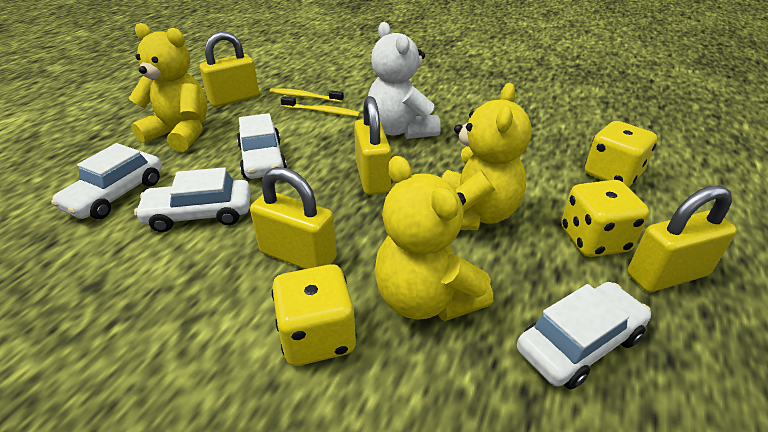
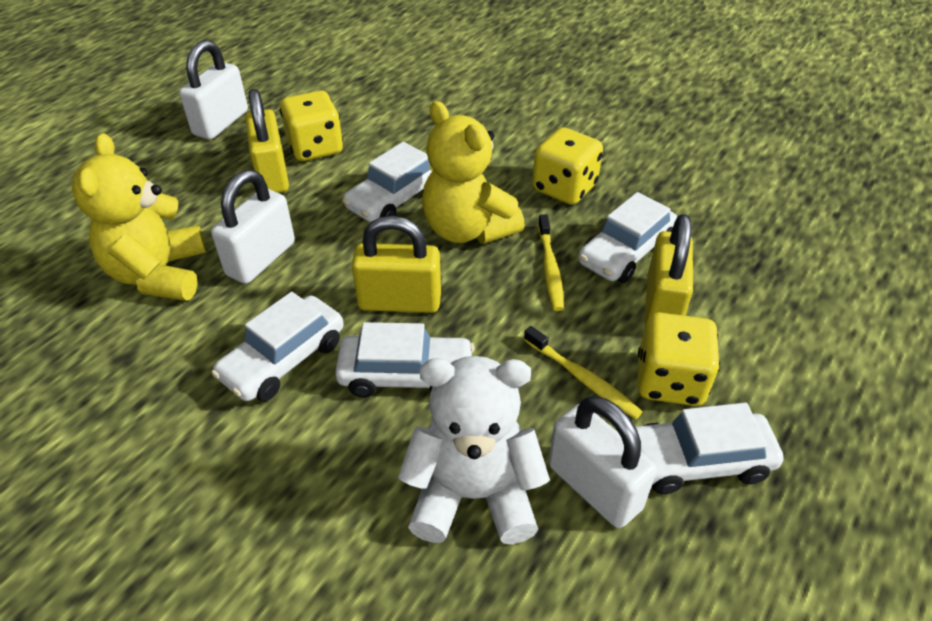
white car: [51,143,162,219] [134,167,251,232] [237,113,287,179] [517,282,651,390] = 4 -> [211,292,344,401] [335,322,475,397] [342,142,432,222] [578,192,677,283] [636,403,784,494] = 5
white padlock: none = 0 -> [179,40,248,140] [211,170,295,284] [549,396,657,528] = 3
yellow padlock: [200,32,259,107] [250,167,337,269] [354,96,391,195] [628,185,737,292] = 4 -> [245,89,289,193] [352,216,441,313] [645,214,693,326] = 3
yellow teddy bear: [128,23,208,152] [374,156,493,321] [442,83,532,230] = 3 -> [72,133,206,301] [422,101,525,244] = 2

